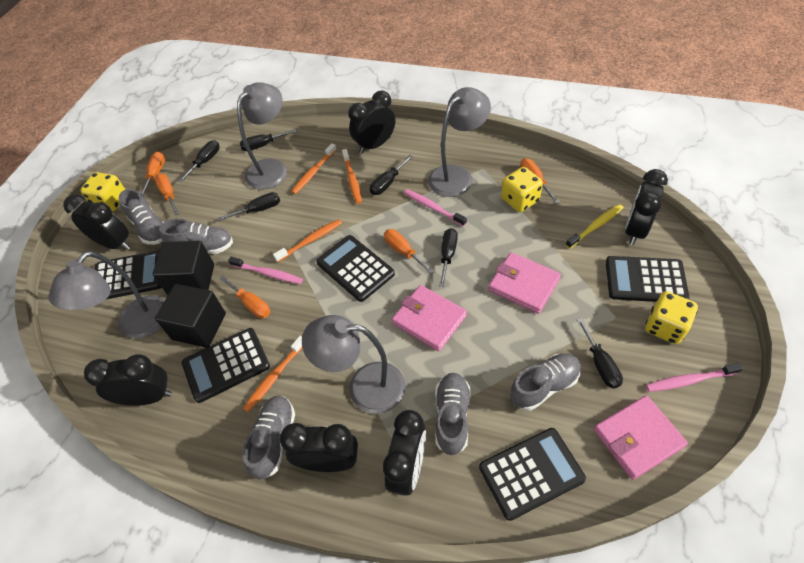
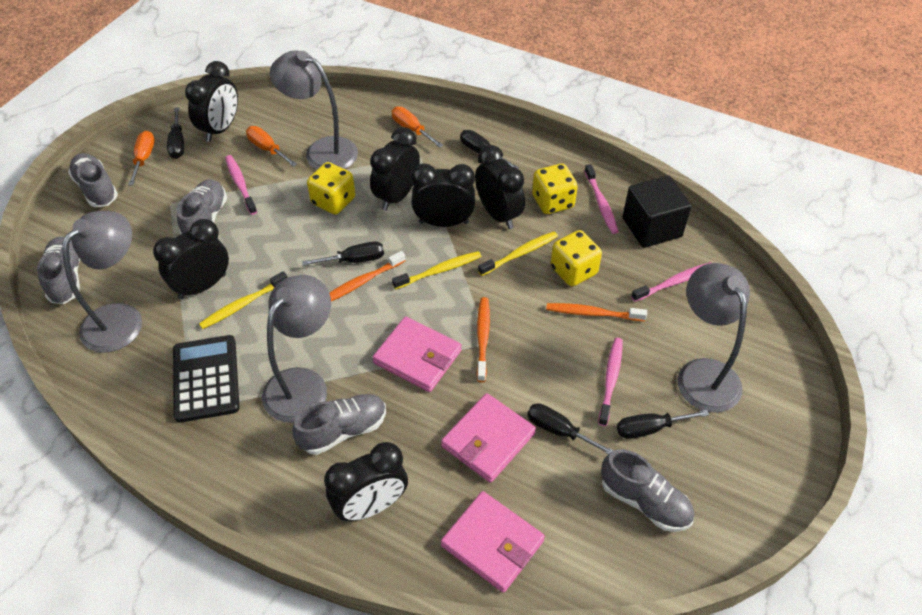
black calculator: [95,250,162,299] [182,328,270,403] [316,235,395,302] [479,428,586,521] [606,256,690,302] = 5 -> [173,335,240,423] = 1
black cube: [153,241,214,295] [155,284,226,348] = 2 -> [623,175,692,248] = 1
black screwdriver: [179,140,220,182] [218,192,280,221] [240,129,297,151] [370,155,413,195] [439,228,458,287] [577,318,623,389] = 6 -> [167,107,184,159] [302,242,384,266] [460,130,519,169] [527,403,614,454] [617,410,709,439] = 5
orange screwdriver: [140,151,165,196] [155,173,179,215] [219,276,270,318] [384,229,434,274] [520,158,559,204] = 5 -> [128,131,155,186] [246,126,297,167] [391,107,443,148] = 3
orange toothbrush: [243,336,302,412] [273,219,342,262] [291,143,337,194] [342,149,362,204] = 4 -> [329,251,406,301] [477,297,490,382] [546,303,647,321] = 3
pink toothbrush: [228,257,303,284] [404,189,467,227] [646,363,743,392] = 3 -> [225,155,257,215] [584,164,619,234] [598,338,623,426] [631,262,712,302] = 4
yellow toothbrush: [566,204,624,249] = 1 -> [199,271,288,329] [392,251,481,290] [478,231,558,276] = 3

